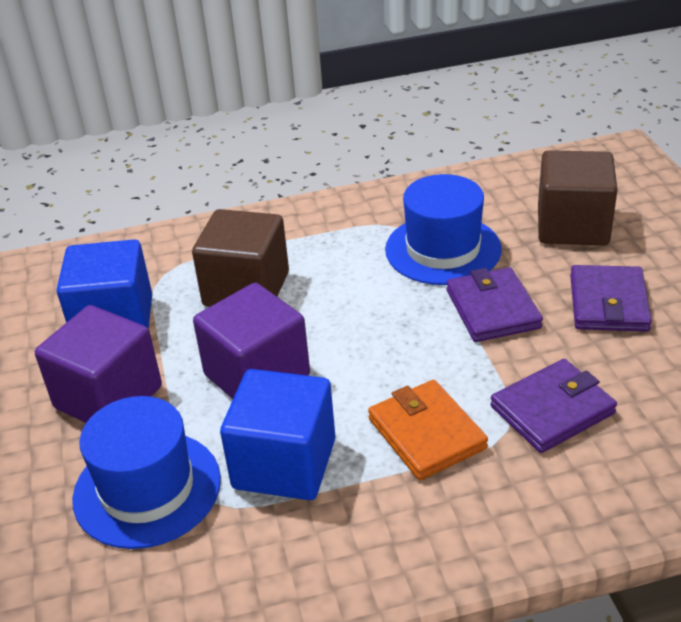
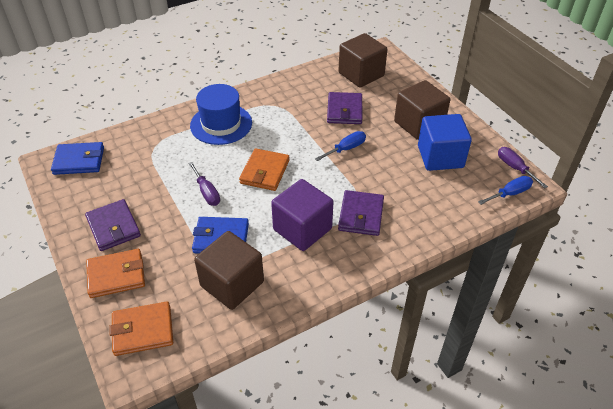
blue cube: [57,239,152,329] [220,369,336,500] = 2 -> [418,114,472,171] = 1
blue hat: [72,396,221,549] [385,174,502,285] = 2 -> [190,84,252,145] = 1
blue screwdriver: none = 0 -> [315,131,366,161] [478,176,533,205] = 2
blue wallet: none = 0 -> [51,142,104,175] [192,217,249,253] = 2
brown cube: [192,209,289,307] [538,150,617,245] = 2 -> [194,231,264,310] [338,33,387,87] [394,80,450,140] = 3
orange wallet: [368,380,488,480] = 1 -> [86,249,145,298] [109,301,173,356] [239,148,289,191] = 3
purple cube: [35,305,162,423] [193,283,310,399] = 2 -> [271,179,333,251] = 1
purple screwdriver: none = 0 -> [188,162,220,206] [498,147,548,188] = 2

